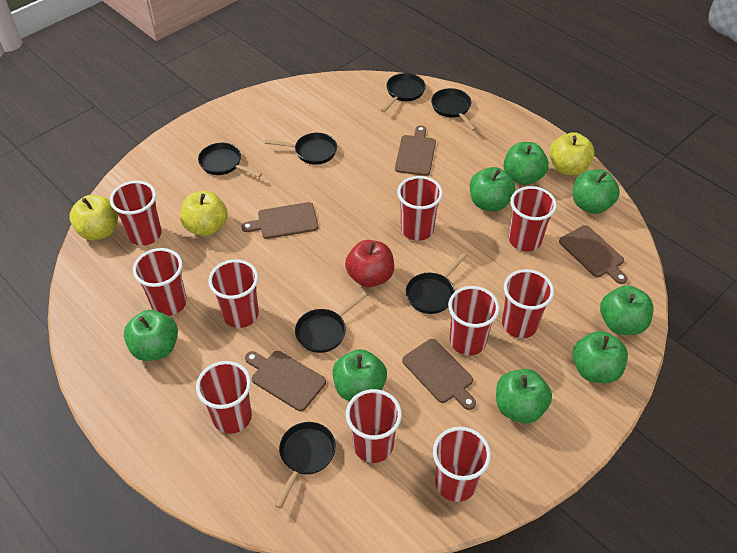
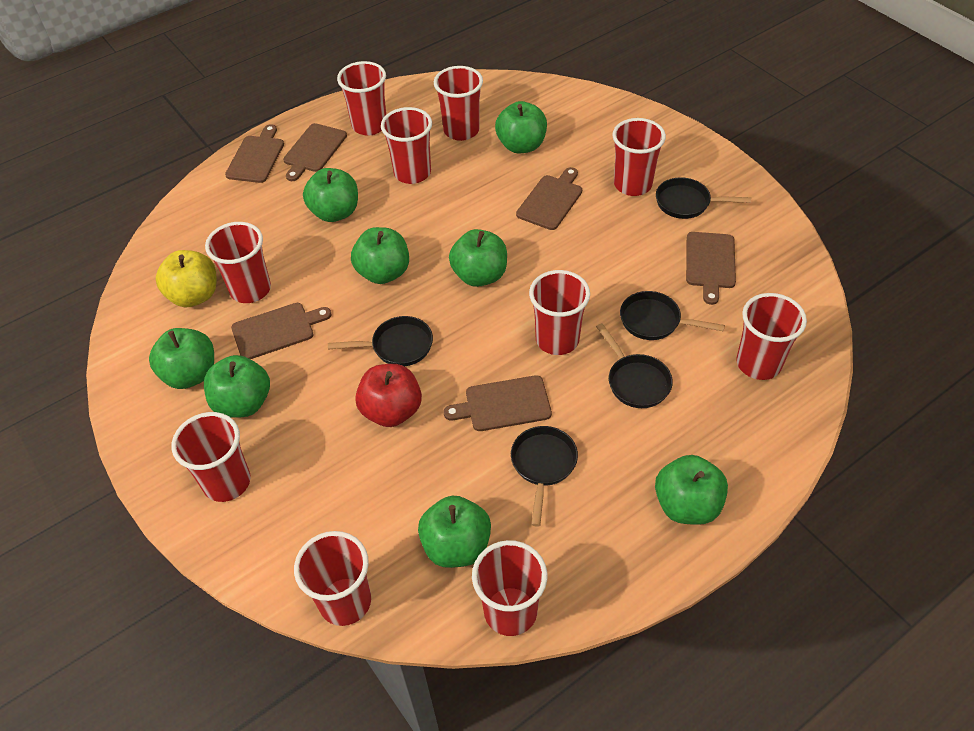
black pan: [198,143,262,177] [265,133,337,165] [275,422,336,509] [295,292,368,353] [381,73,426,112] [406,252,467,314] [431,88,476,131] = 7 -> [328,316,433,366] [511,426,578,527] [596,323,673,408] [620,291,725,340] [656,177,751,219] = 5
brown cutting board: [241,202,318,239] [245,351,326,411] [395,125,436,176] [402,339,476,410] [559,225,628,284] = 5 -> [225,124,284,183] [231,303,331,359] [283,123,347,181] [444,375,552,431] [516,167,582,230] [686,232,736,305] = 6
yellow apple: [70,195,118,240] [180,191,228,236] [549,132,595,175] = 3 -> [155,250,217,307] = 1

